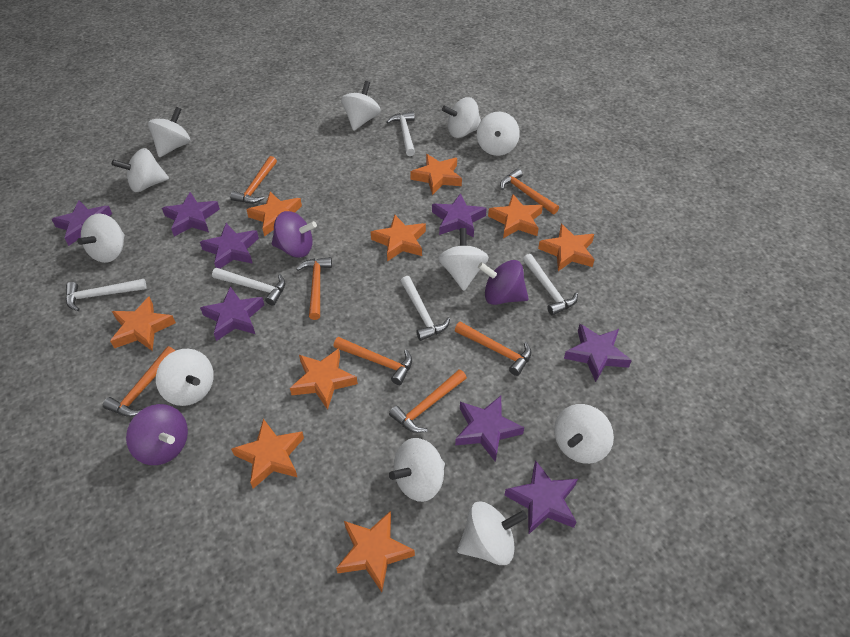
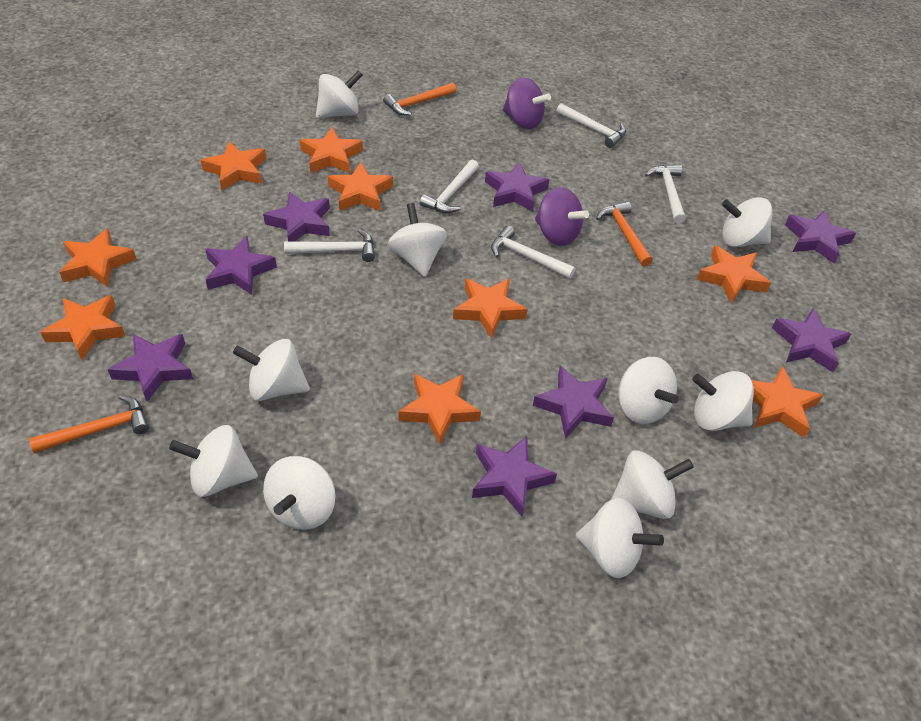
orange hammer: [103,346,175,417] [230,156,277,203] [296,257,332,320] [333,337,412,385] [389,370,467,433] [455,321,532,376] [500,169,559,214] = 7 -> [29,395,149,454] [383,83,456,116] [596,201,653,267] = 3
purple spinning top: [126,404,188,465] [272,211,317,258] [478,260,529,305] = 3 -> [503,77,551,129] [535,187,589,246] = 2
white spinning top: [77,213,125,263] [112,148,169,192] [148,107,190,157] [156,349,214,406] [341,81,381,131] [389,438,445,502] [438,228,489,291] [442,97,481,138] [457,502,527,565] [477,112,520,156] [554,404,614,464] = 11 -> [169,425,258,497] [233,339,310,401] [263,456,336,530] [316,70,363,119] [388,203,447,277] [576,498,664,578] [611,450,694,519] [618,357,679,424] [692,371,754,431] [722,197,773,247] = 10

